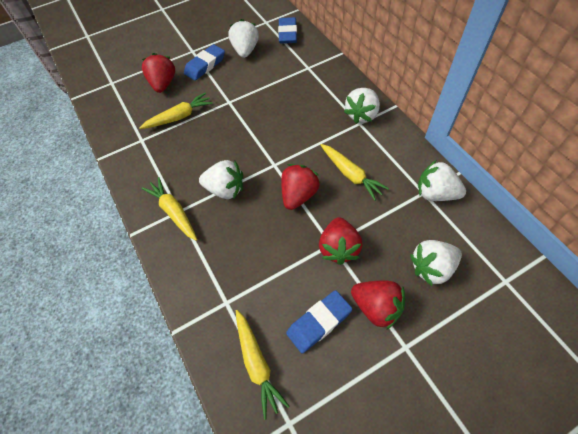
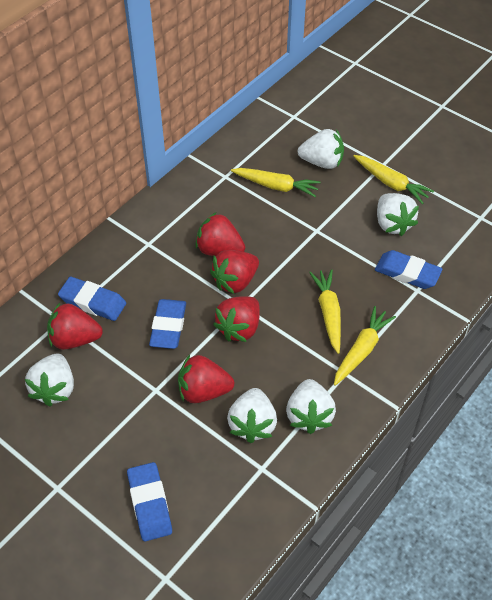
blue eraser: [184,44,225,81] [278,17,297,44] [286,290,352,353] = 3 -> [58,277,126,321] [127,462,172,541] [149,299,186,349] [375,250,443,289] = 4
red strawberry: [142,53,175,93] [281,164,320,210] [319,217,363,265] [351,281,405,330] = 4 -> [47,303,103,350] [178,355,234,403] [195,212,245,256] [210,250,259,294] [213,296,260,342] = 5

